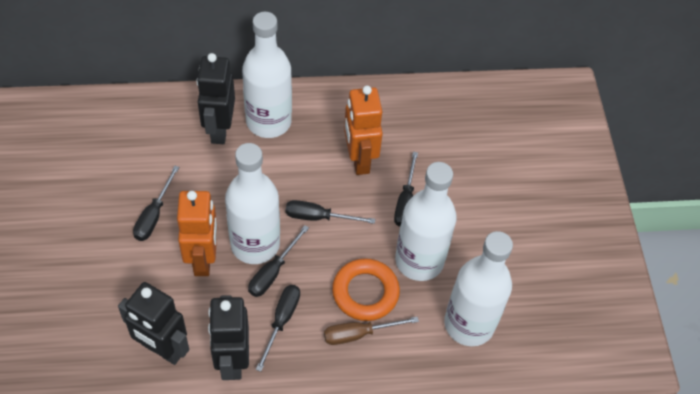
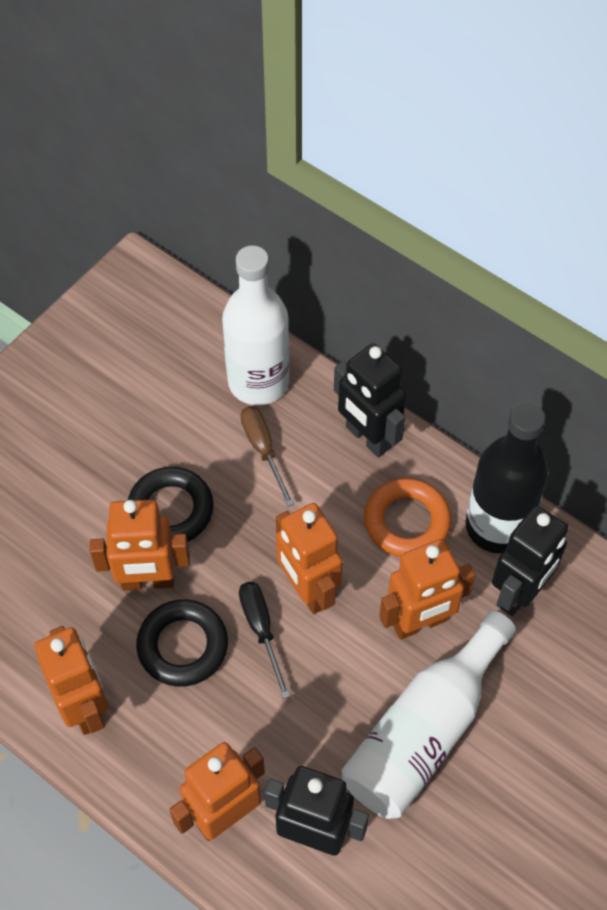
black bottle: none = 0 -> [465,402,549,554] = 1
black ring: none = 0 -> [128,467,214,542] [136,599,228,687] = 2
black screwdriver: [133,166,179,241] [248,225,309,297] [256,285,300,372] [285,200,375,224] [394,152,418,227] = 5 -> [239,582,290,699] = 1
orange robot: [177,191,217,276] [344,86,383,175] = 2 -> [35,626,109,735] [90,499,190,591] [169,742,265,841] [276,503,343,614] [379,539,475,640] = 5
white bottle: [225,143,280,264] [242,12,292,138] [395,162,457,281] [444,231,513,346] = 4 -> [222,245,290,405] [342,611,516,819] = 2

